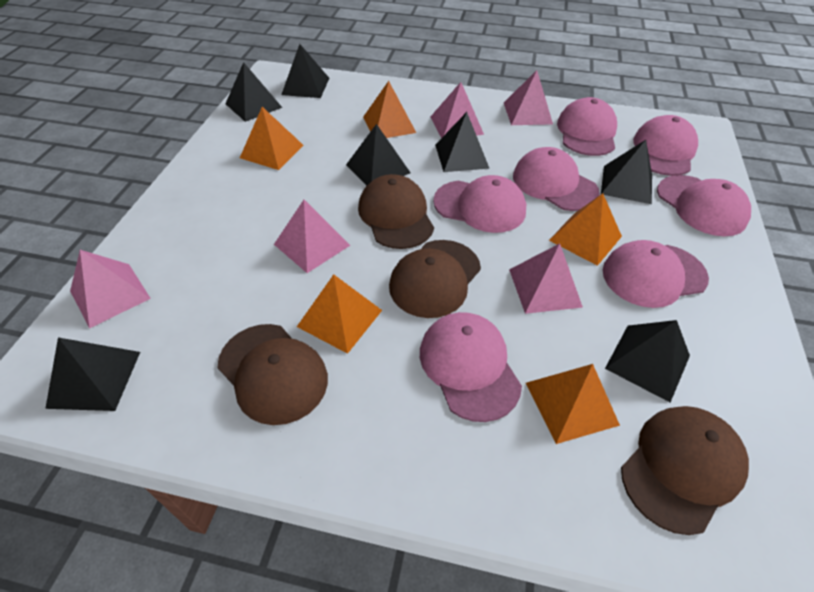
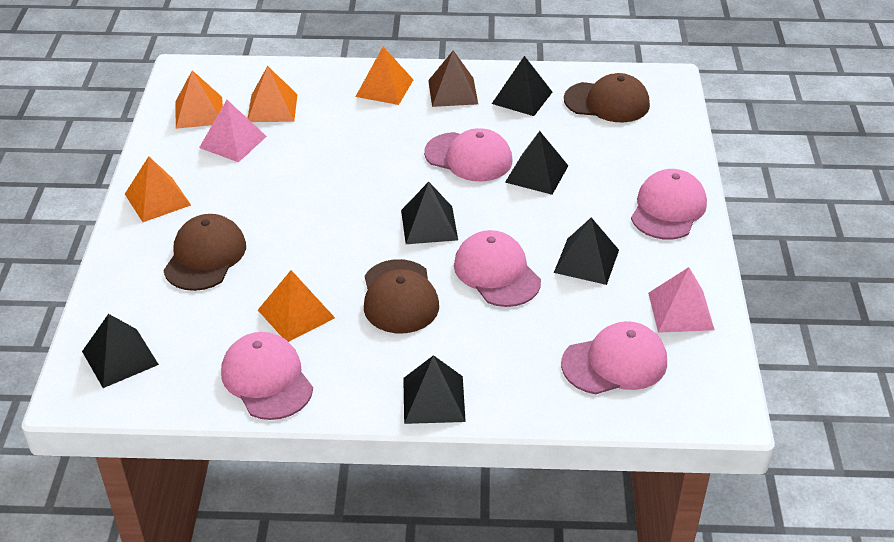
black pyramid: [45,337,140,411] [225,62,282,122] [281,44,329,98] [346,124,410,186] [435,112,490,172] [601,140,652,204] [605,320,690,403] = 7 -> [82,314,159,388] [401,182,458,244] [403,355,466,424] [492,56,552,116] [505,131,568,195] [554,217,619,285] = 6
brown cap: [217,324,328,425] [358,174,434,249] [389,240,481,318] [621,406,749,535] = 4 -> [163,214,246,291] [364,259,439,333] [564,73,650,122] = 3
brown pyramid: none = 0 -> [428,50,478,107] = 1
pink cap: [420,312,522,422] [433,175,526,233] [513,147,600,211] [557,97,617,156] [603,240,709,308] [633,115,698,176] [657,175,751,236] = 7 -> [221,332,313,420] [424,128,512,181] [454,230,541,307] [561,321,667,394] [631,169,707,240] = 5
pink pyramid: [70,250,151,329] [274,200,350,273] [431,82,484,138] [504,70,553,125] [509,243,583,314] = 5 -> [199,100,267,162] [648,267,715,333] = 2

